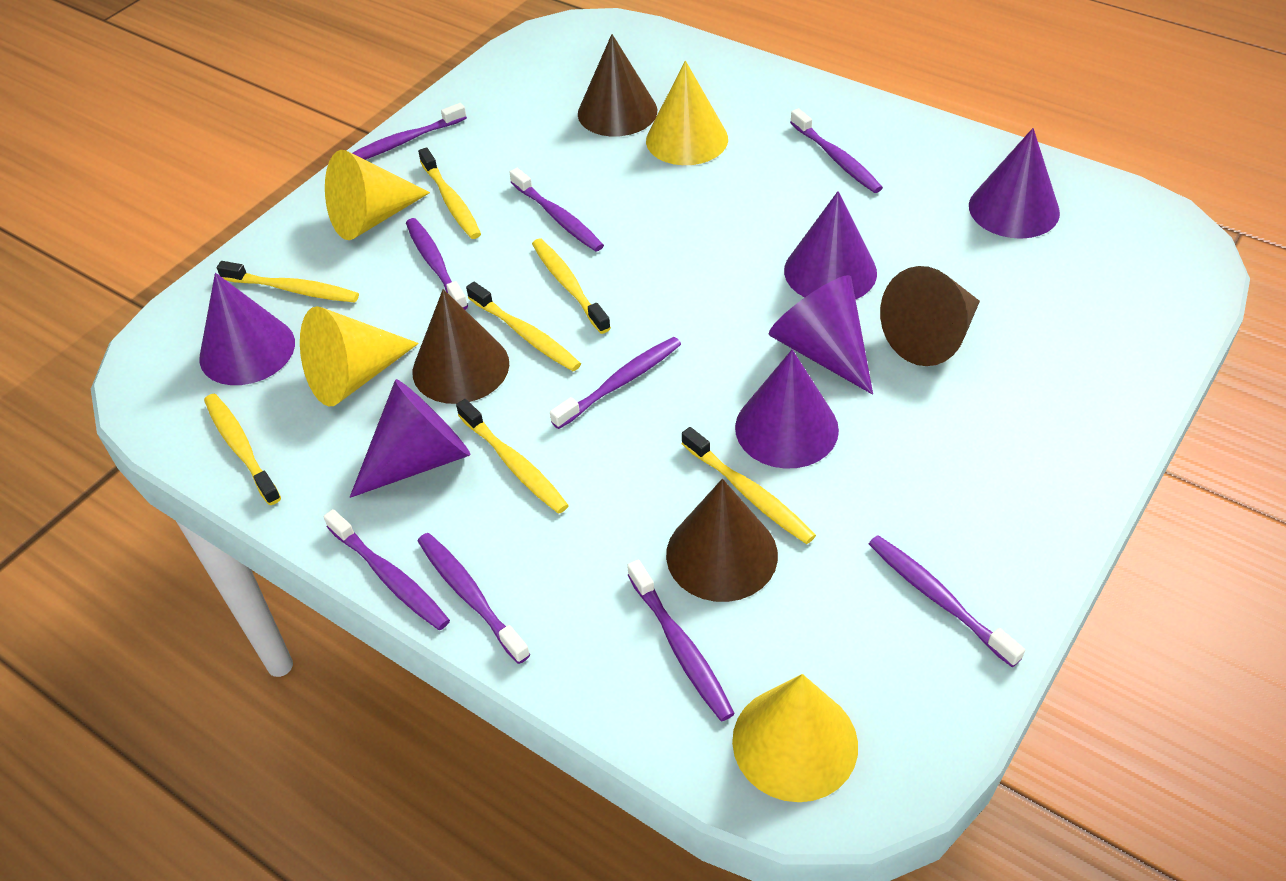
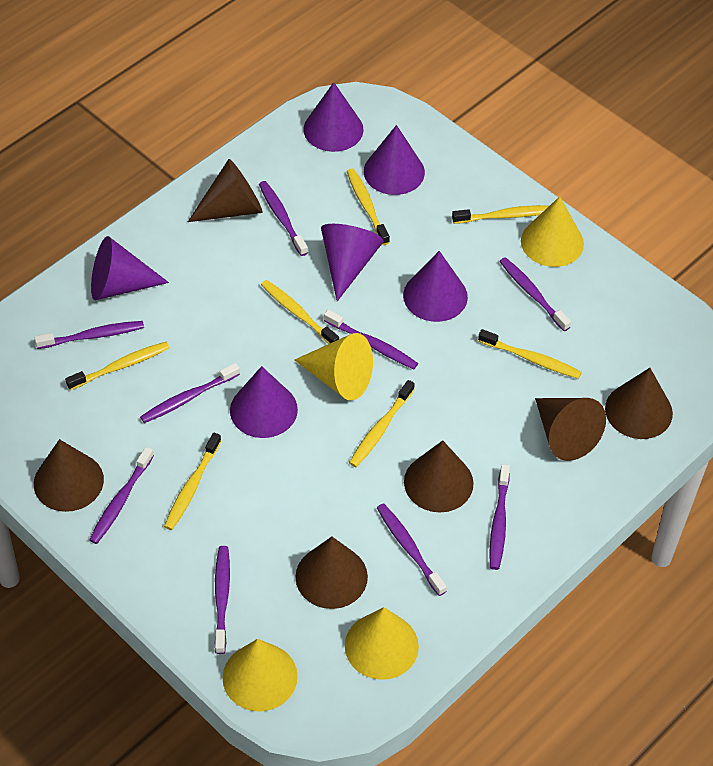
brown cone: [413,289,509,404] [578,34,657,137] [666,479,778,602] [880,266,980,366] = 4 -> [34,439,104,512] [188,159,263,222] [295,537,368,609] [404,440,473,513] [535,398,606,461] [605,368,673,439] = 6

